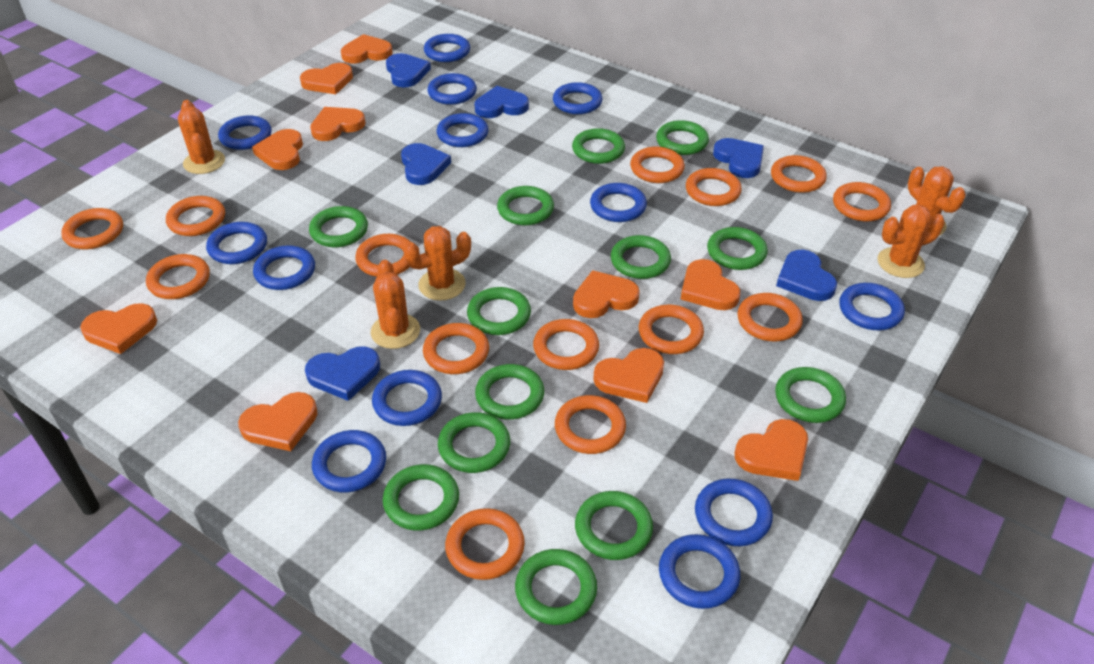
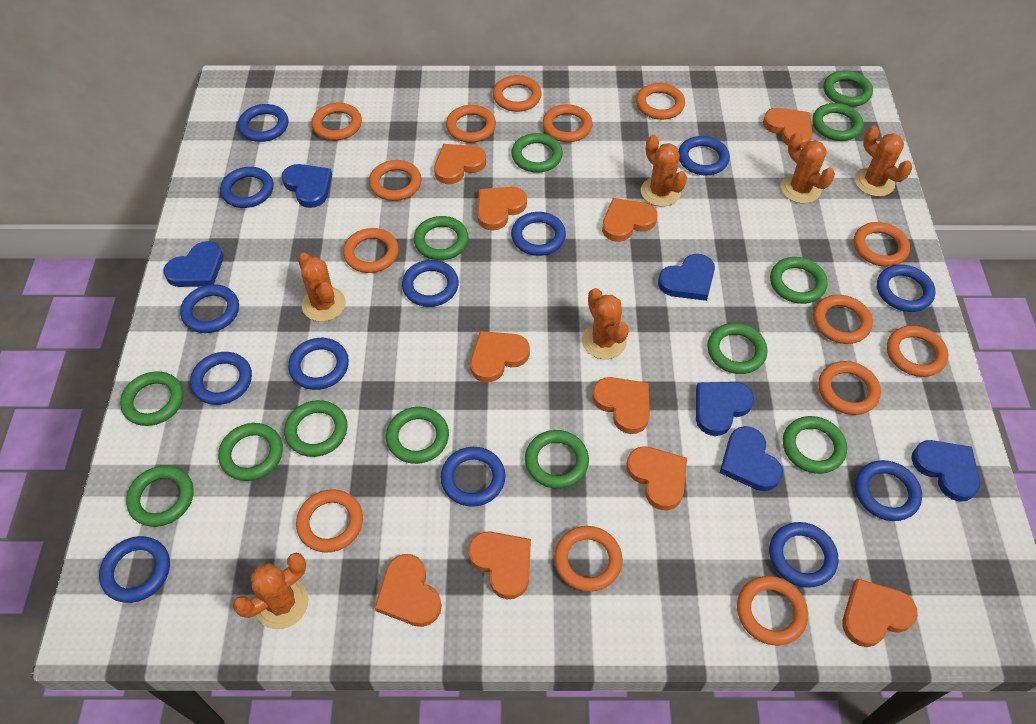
orange cactus: [178,100,225,174] [371,260,420,349] [404,226,471,301] [877,205,945,278] [908,166,966,236] = 5 -> [233,553,309,629] [298,253,346,322] [582,288,629,359] [641,135,687,207] [781,132,835,204] [854,126,912,197] = 6

